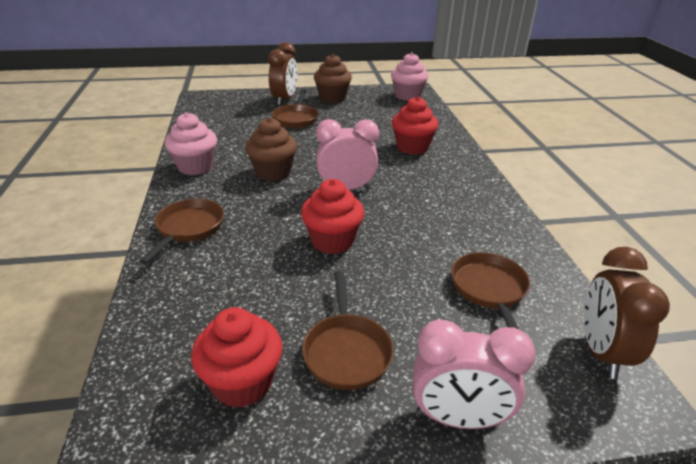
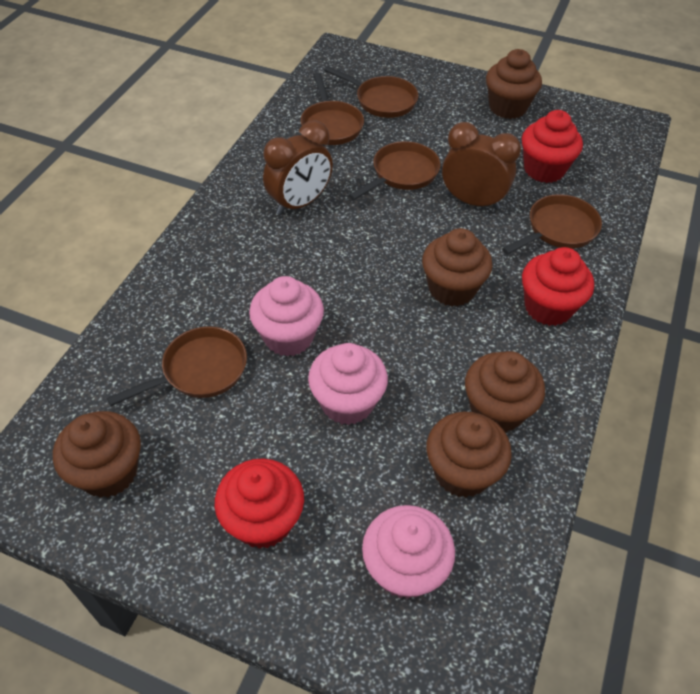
brown cupcake: [245,117,297,181] [314,54,352,103] = 2 -> [53,411,141,498] [422,228,493,306] [427,412,512,498] [465,351,545,433] [486,49,542,119] = 5
brown pan: [139,199,224,264] [272,90,319,128] [302,271,394,390] [451,252,530,329] = 4 -> [107,326,247,406] [301,72,364,145] [324,66,418,118] [349,141,441,200] [502,194,602,255] = 5
pink clock: [316,119,379,190] [413,319,535,429] = 2 -> none = 0
pink cupcake: [165,112,217,175] [391,52,429,101] = 2 -> [249,276,324,356] [308,343,388,425] [362,505,455,599] = 3

